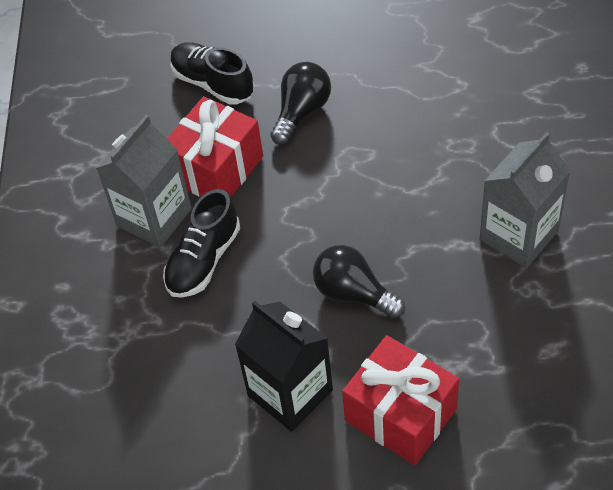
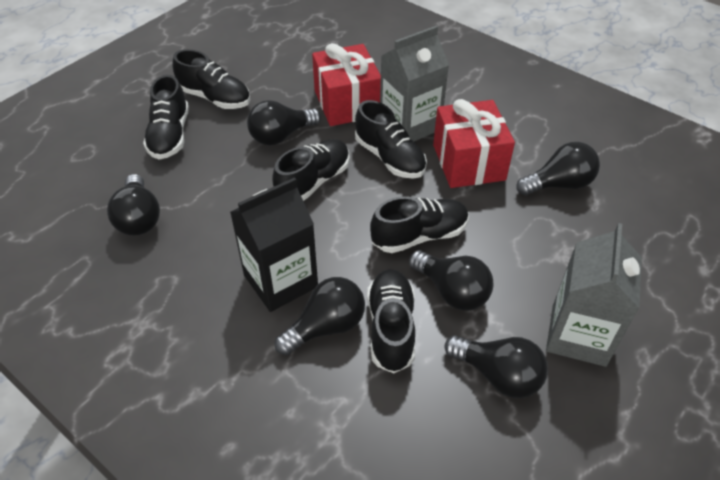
black light bulb: [270,62,331,145] [313,245,405,319] = 2 -> [107,174,160,236] [247,100,321,145] [274,277,365,355] [409,250,494,311] [444,335,548,398] [516,142,600,196] = 6
black shoe: [163,189,240,298] [170,42,254,105] = 2 -> [143,75,189,160] [173,49,250,109] [272,139,350,201] [355,100,427,179] [367,269,415,373] [370,196,469,253] = 6

